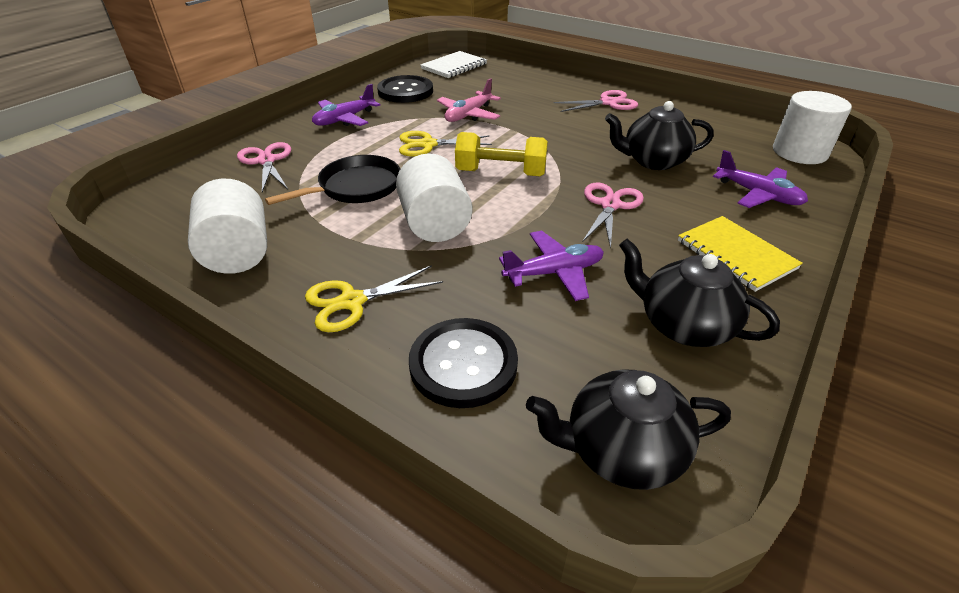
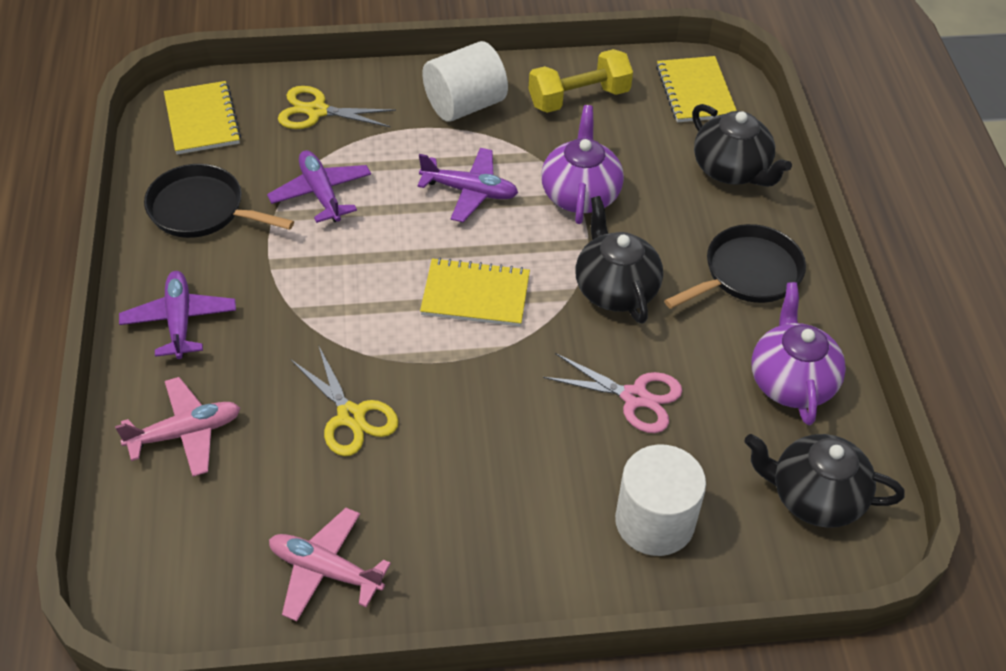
black button: [377,75,433,103] [409,318,518,408] = 2 -> none = 0
black pan: [265,155,400,205] = 1 -> [144,164,294,238] [664,224,806,309] = 2
pink plane: [437,78,501,122] = 1 -> [115,377,240,477] [269,508,391,621] = 2
pink scissors: [237,142,291,192] [553,90,638,112] [583,183,644,249] = 3 -> [543,353,682,433] = 1
purple teapot: none = 0 -> [541,105,624,224] [751,282,846,425] = 2
white cylinder: [188,179,267,274] [396,153,472,242] [773,91,852,164] = 3 -> [422,41,508,122] [615,444,706,556] = 2
white notebook: [420,51,487,78] = 1 -> none = 0
yellow notebook: [678,216,803,292] = 1 -> [164,81,241,154] [420,258,530,326] [656,56,737,122] = 3

